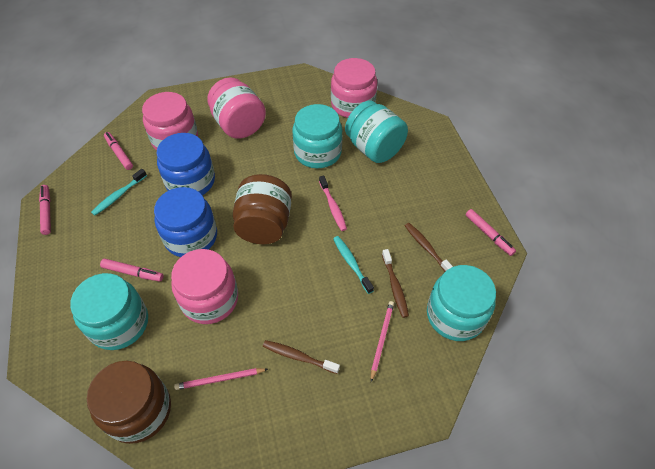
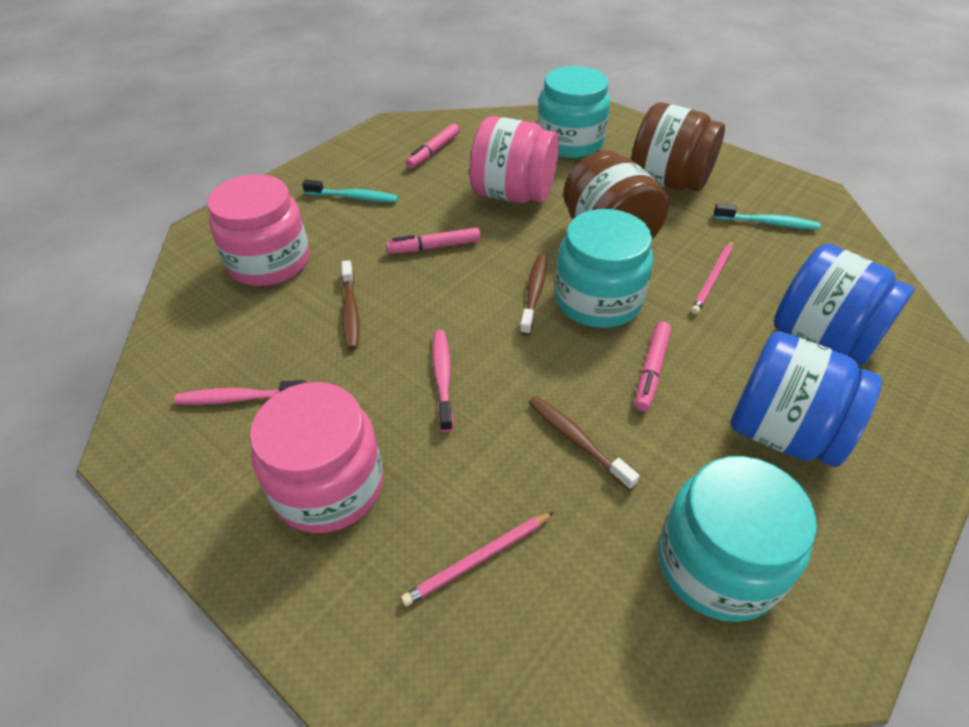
pink jar: [142,92,198,151] [171,249,238,324] [207,77,266,139] [331,58,377,118] = 4 -> [207,174,310,286] [250,382,383,533] [469,116,559,203] = 3
pink marker: [39,185,51,235] [100,259,164,282] [104,132,133,170] [465,209,516,256] = 4 -> [386,227,481,254] [406,123,460,169] [635,322,671,411] = 3
pink toothbrush: [319,176,347,231] = 1 -> [174,380,306,405] [432,330,453,432] = 2
turquoise jar: [70,273,148,350] [292,104,343,168] [345,101,408,163] [427,265,496,341] = 4 -> [537,66,610,158] [555,209,653,328] [658,456,817,622] = 3

